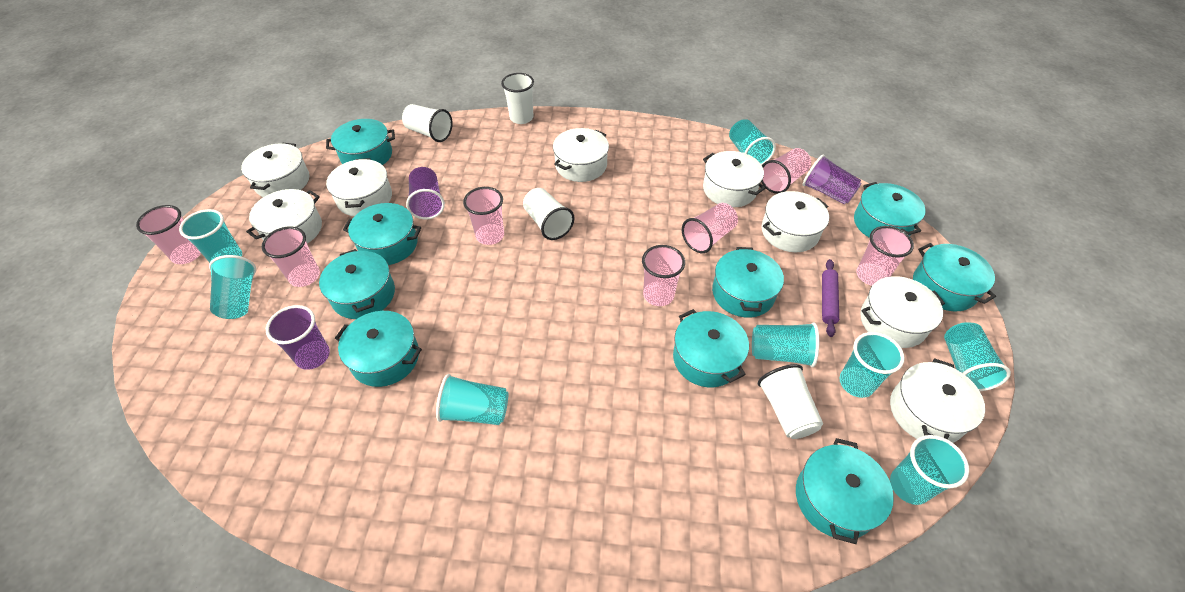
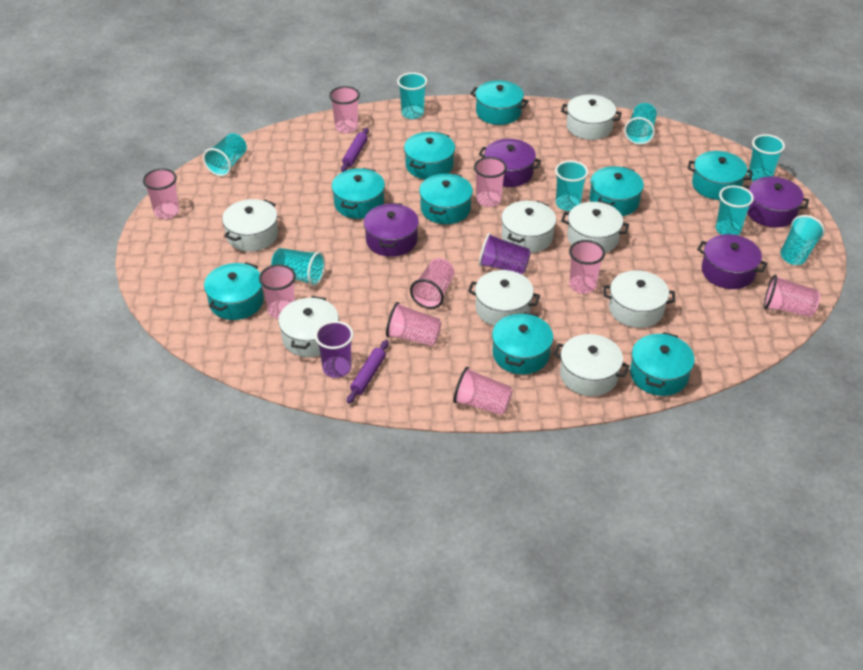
pink cup: [136,205,201,264] [262,226,320,287] [463,187,504,245] [642,245,685,306] [682,203,738,253] [761,148,811,194] [856,226,914,286] = 7 -> [143,168,179,219] [259,264,296,319] [329,86,360,133] [386,302,441,346] [410,258,455,309] [453,367,513,415] [474,157,507,207] [569,240,605,294] [764,275,820,317] = 9
purple cup: [266,305,330,370] [406,167,445,219] [802,154,862,204] = 3 -> [315,321,353,378] [479,233,531,274] = 2
purple pot: none = 0 -> [364,203,419,257] [479,139,541,187] [697,234,768,289] [744,177,809,227] = 4
purple rolling pin: [822,259,839,337] = 1 -> [341,128,369,172] [347,340,389,404] = 2
white cup: [402,104,453,142] [501,73,534,124] [523,188,575,240] [758,364,823,439] = 4 -> none = 0

